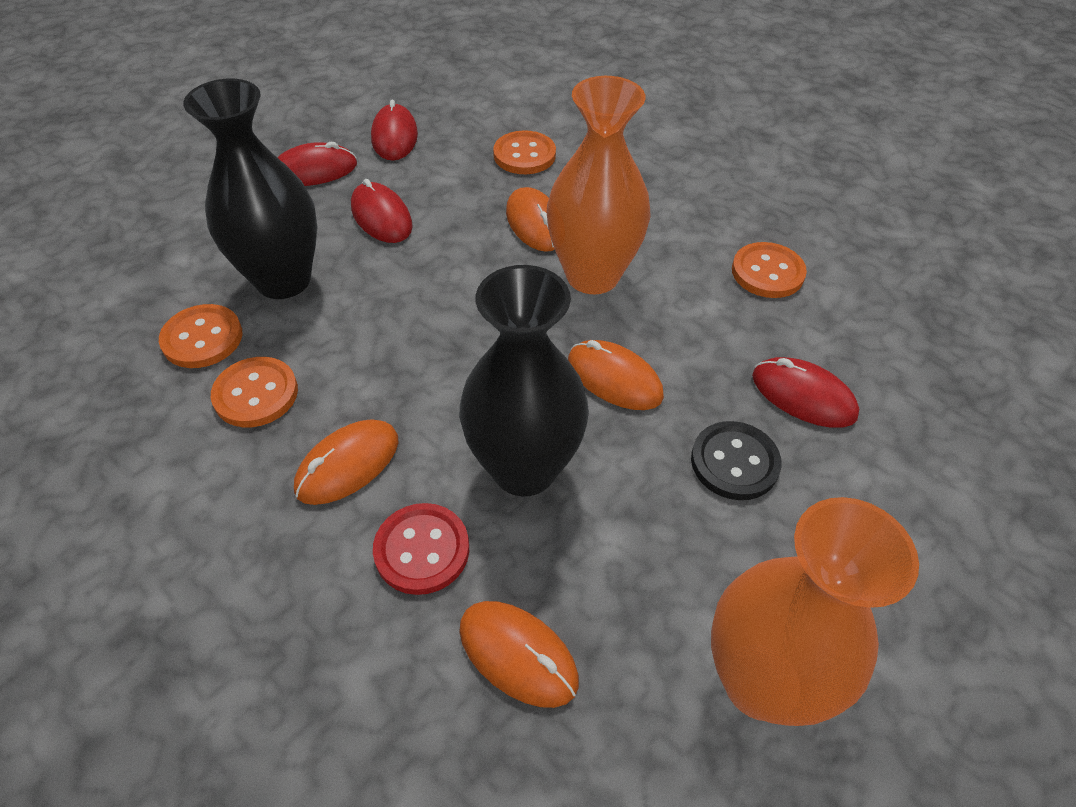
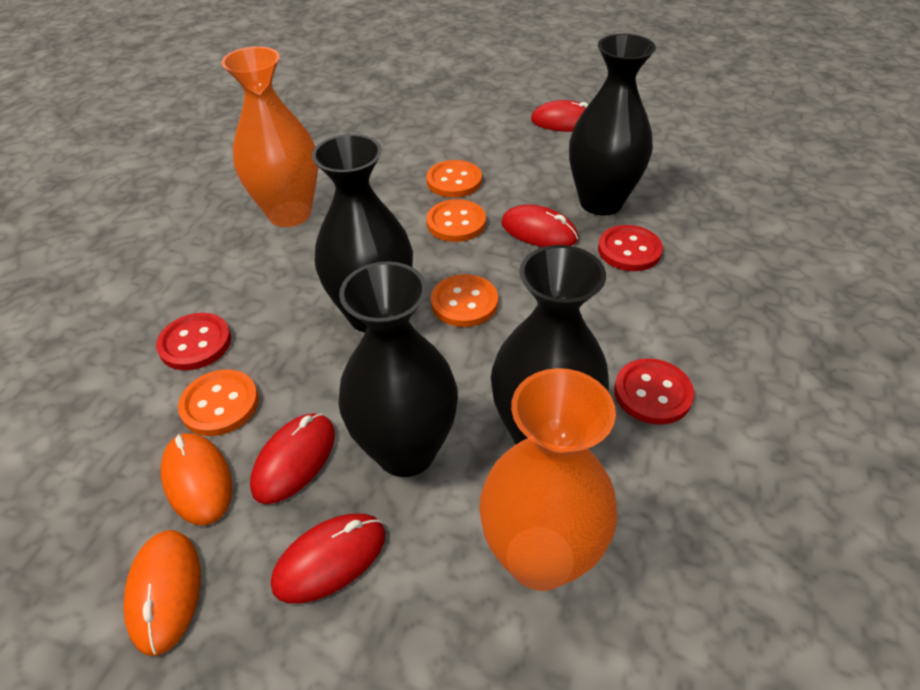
black button: [691,421,782,500] = 1 -> none = 0
black vase: [183,79,317,299] [459,265,589,496] = 2 -> [312,134,413,332] [338,261,458,477] [491,245,609,444] [569,34,656,216] = 4
orange mouse: [294,419,398,505] [459,601,579,708] [506,187,555,252] [568,340,664,410] = 4 -> [123,530,201,656] [161,433,232,526] = 2
red button: [373,503,469,595] = 1 -> [156,313,231,370] [598,225,663,271] [614,359,694,425] = 3

